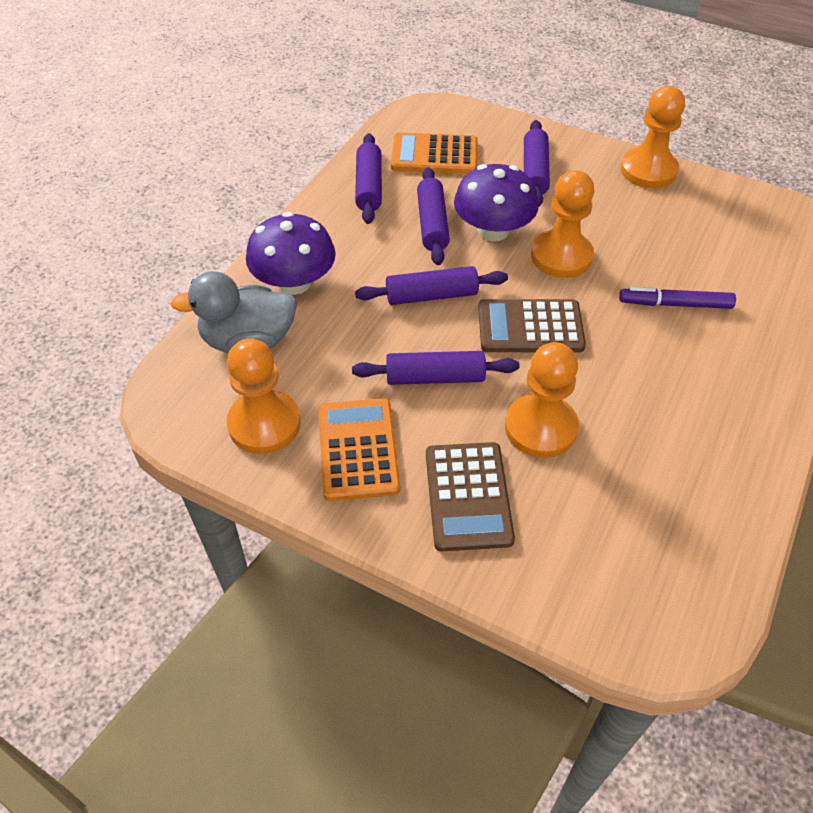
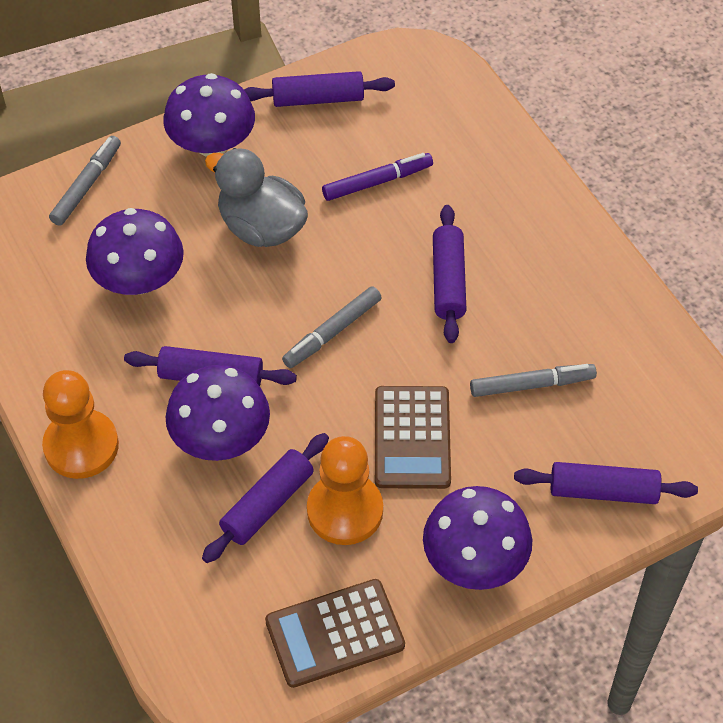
grey marker: none = 0 -> [49,136,121,226] [282,286,382,368] [470,364,597,397] = 3
orange calculator: [318,398,400,501] [391,132,477,174] = 2 -> none = 0
orange pawn: [227,338,301,454] [505,342,579,458] [531,170,594,278] [621,86,685,188] = 4 -> [42,370,119,479] [307,436,383,545] = 2
purple mushroom: [246,212,336,295] [454,164,539,241] = 2 -> [86,208,184,295] [163,73,255,157] [165,365,270,461] [423,486,532,590] = 4

